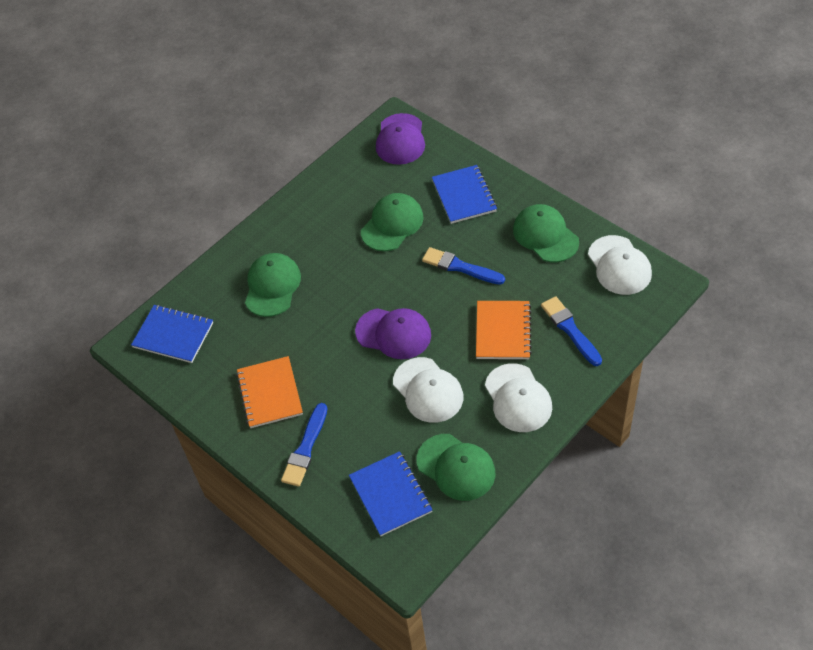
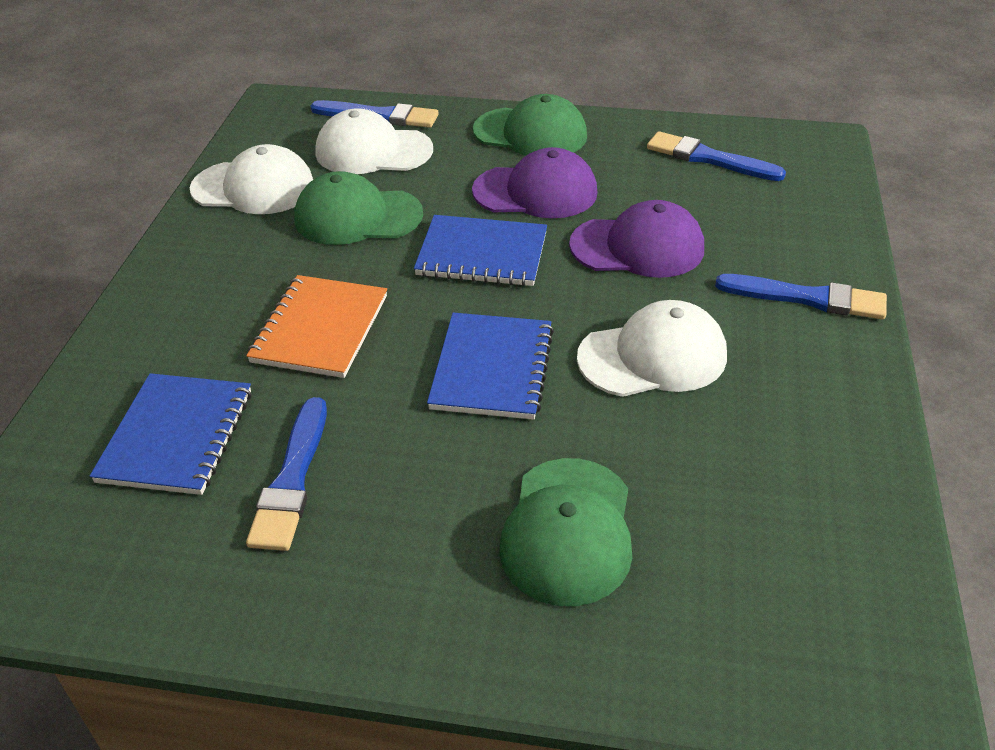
blue brush: [281,403,327,487] [422,247,505,285] [541,296,602,366] = 3 -> [246,397,327,551] [311,100,439,128] [647,131,786,181] [715,274,887,319] = 4
green cap: [245,253,301,317] [361,193,424,251] [417,434,495,501] [513,204,579,262] = 4 -> [294,171,423,245] [473,94,587,156] [499,458,632,606] = 3
orange notebook: [236,356,303,428] [476,301,532,359] = 2 -> [246,275,387,378] = 1

